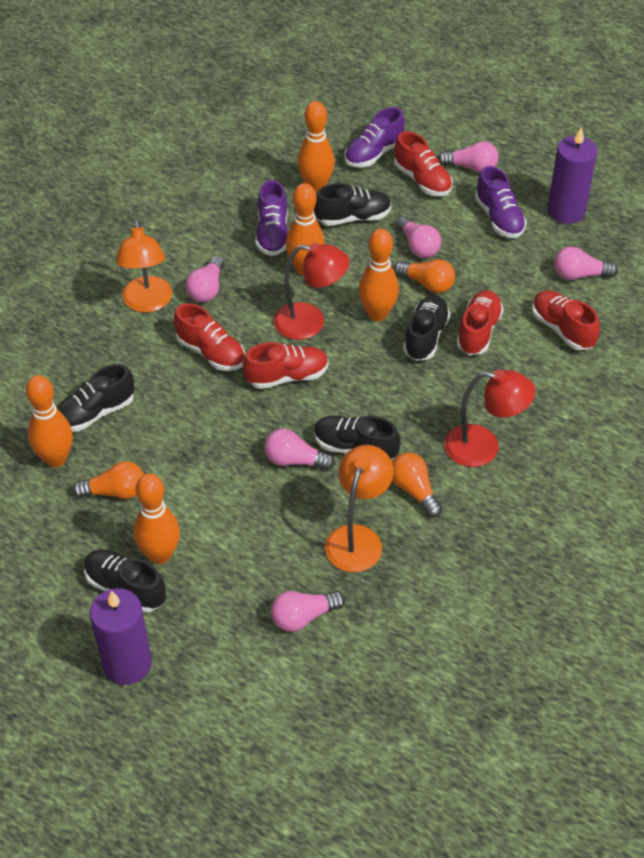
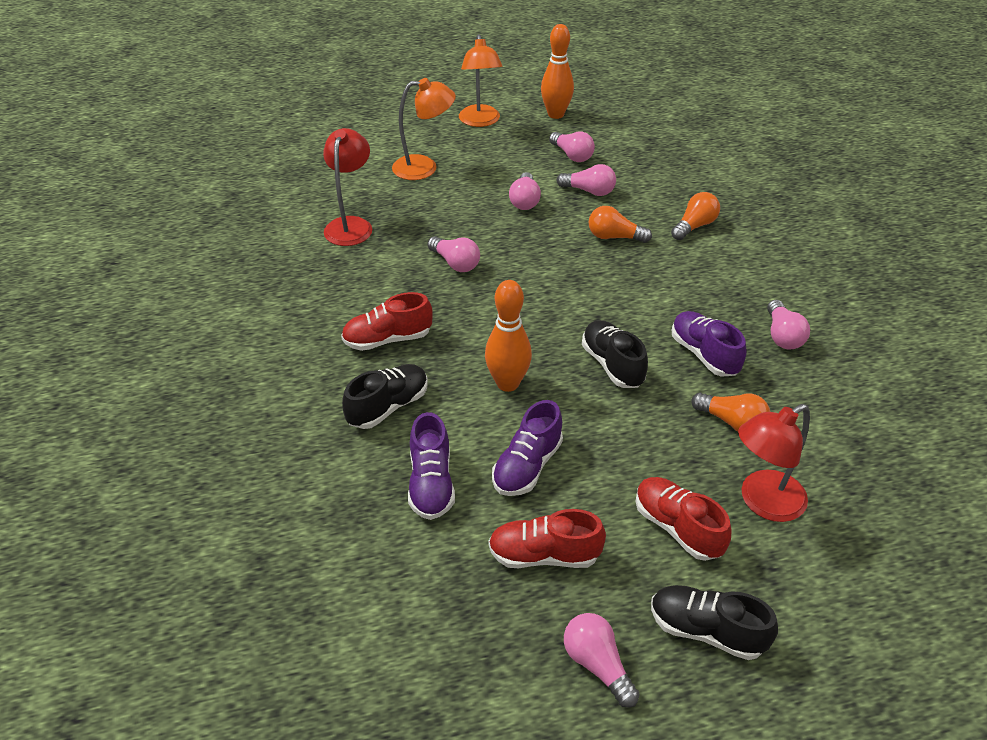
black shoe: [57,364,135,432] [84,550,166,612] [314,183,391,226] [314,416,401,460] [403,295,450,361] = 5 -> [342,364,428,429] [582,320,648,388] [651,585,778,660] = 3
orange bowling pin: [26,375,73,467] [133,473,180,564] [286,183,325,276] [297,101,335,193] [358,229,399,321] = 5 -> [485,280,532,392] [541,24,574,119] = 2
purple candle: [90,588,152,685] [547,127,597,224] = 2 -> none = 0
red shoe: [174,303,245,371] [243,342,329,389] [394,131,453,196] [457,290,504,355] [532,290,600,350] = 5 -> [341,292,432,351] [488,509,606,568] [636,477,731,561] = 3

